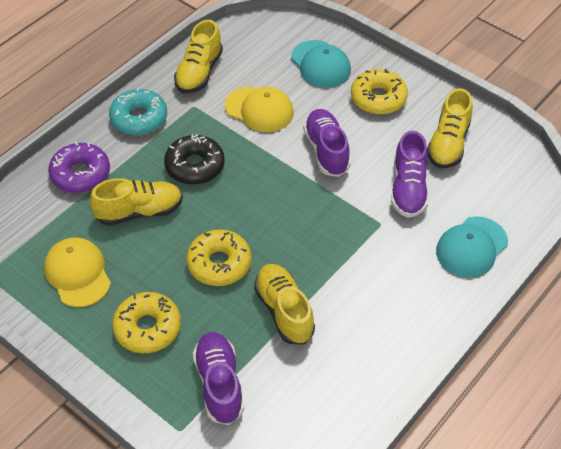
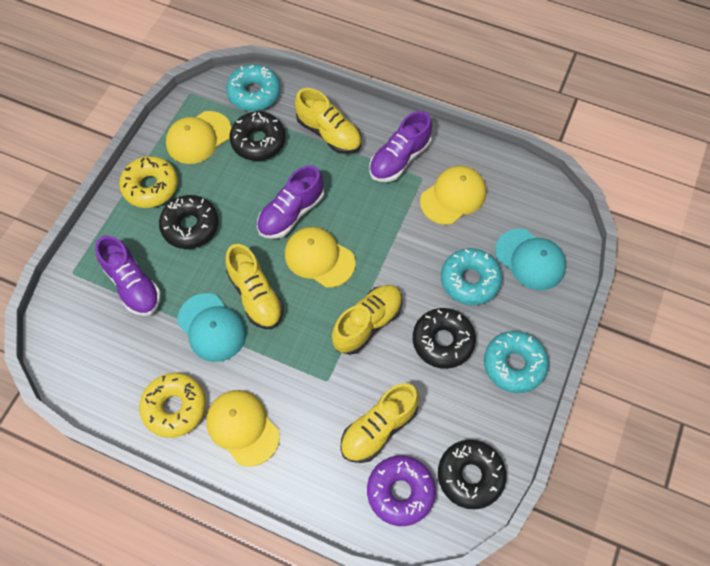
black donut: [164,135,225,185] = 1 -> [159,195,219,249] [229,111,286,161] [413,308,476,369] [438,440,506,510] = 4
turquoise donut: [109,87,167,136] = 1 -> [226,64,280,111] [441,248,502,305] [484,331,549,393] = 3
yellow cap: [44,237,111,307] [225,86,294,132] = 2 -> [166,111,232,164] [206,390,280,467] [285,227,356,288] [420,166,486,225] = 4
yellow donut: [112,292,181,353] [186,229,251,286] [351,69,408,115] = 3 -> [119,156,178,208] [139,373,206,438] = 2

